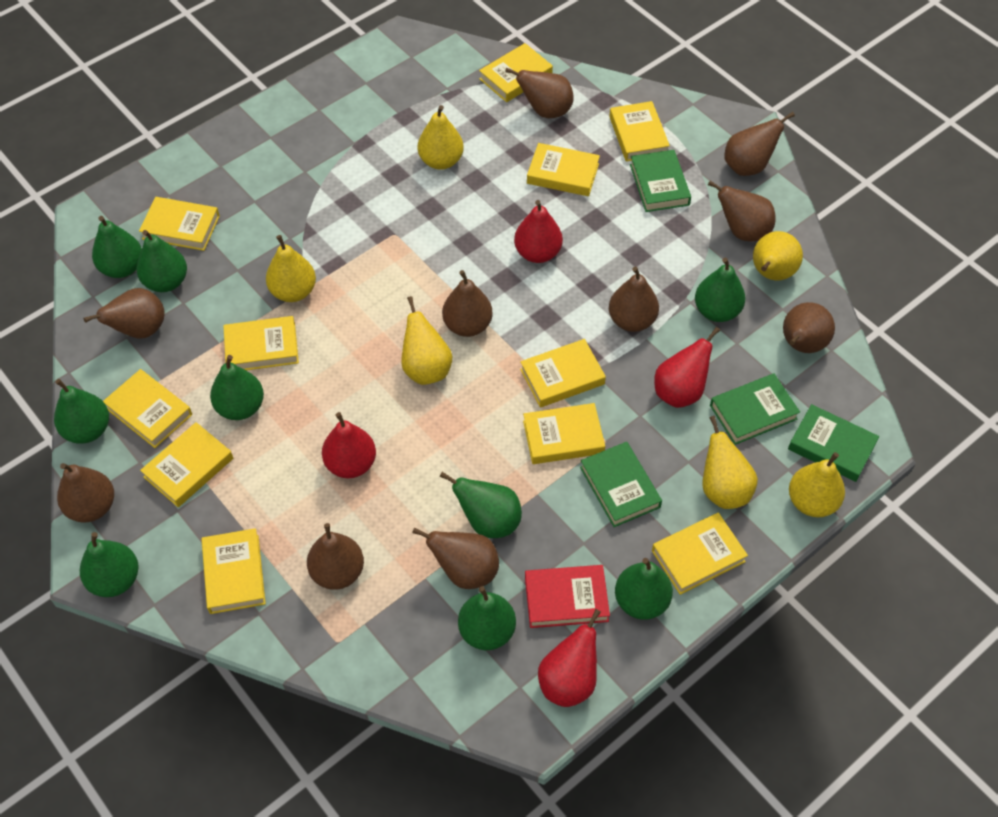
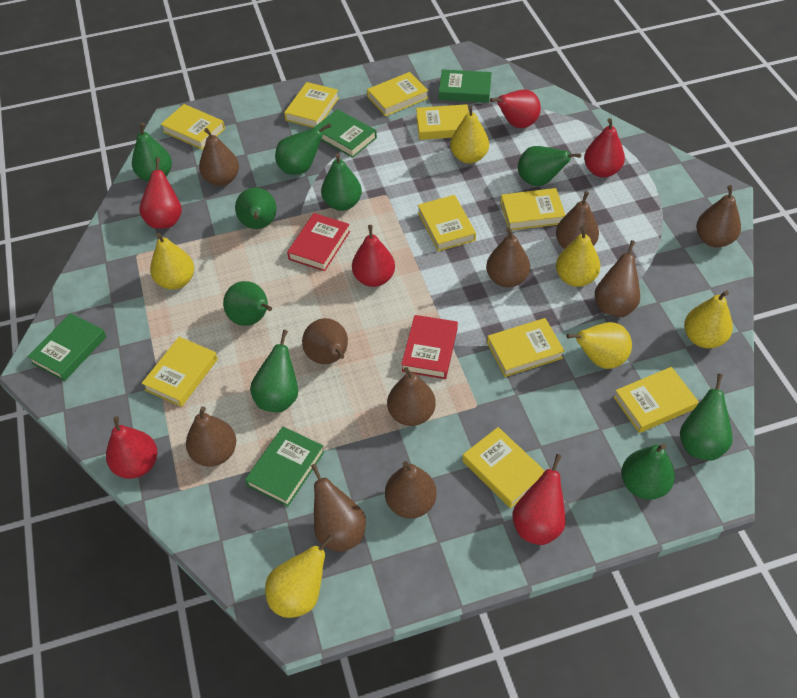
red book: [525,565,610,628] = 1 -> [287,213,350,271] [401,315,458,379] = 2
red pear: [322,412,376,478] [514,200,563,263] [538,609,601,707] [654,327,720,408] = 4 -> [106,416,157,479] [139,158,182,229] [352,225,395,287] [490,89,541,128] [512,454,565,545] [584,118,625,177] = 6
yellow book: [103,369,192,448] [139,197,220,251] [140,422,233,507] [201,528,266,614] [223,316,299,370] [479,43,553,102] [520,339,606,408] [523,403,605,464] [527,143,600,196] [609,101,670,161] [652,513,748,595] = 11 -> [142,337,218,407] [160,104,225,150] [284,82,339,128] [367,72,428,116] [416,104,469,140] [418,195,476,251] [462,427,545,508] [487,318,565,377] [501,188,565,230] [614,367,699,433] = 10

